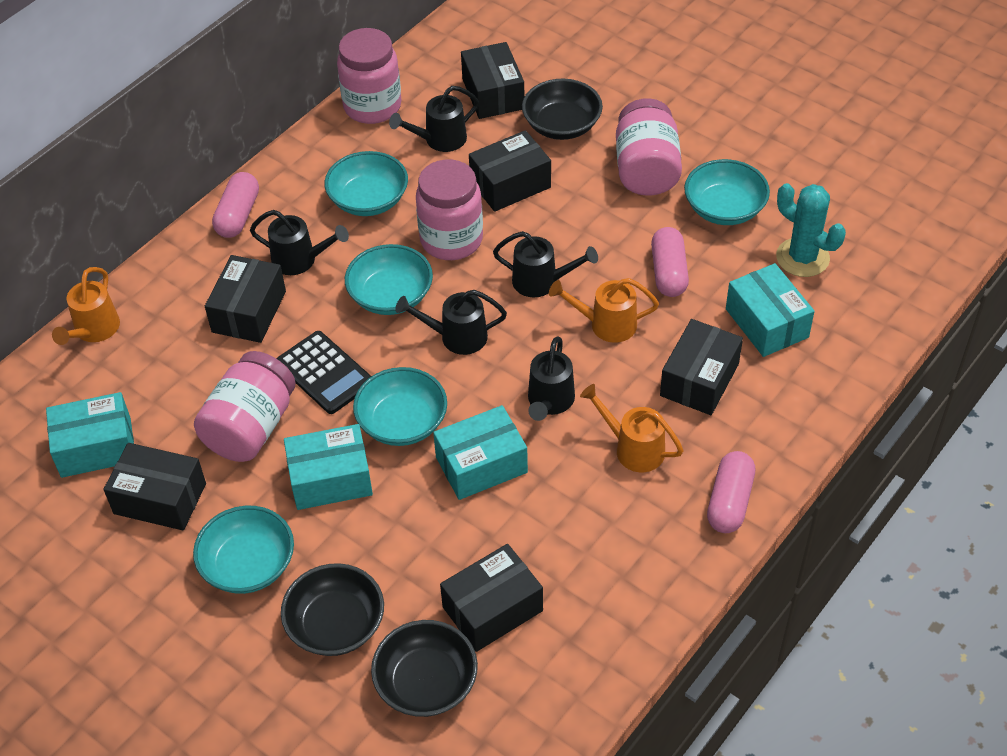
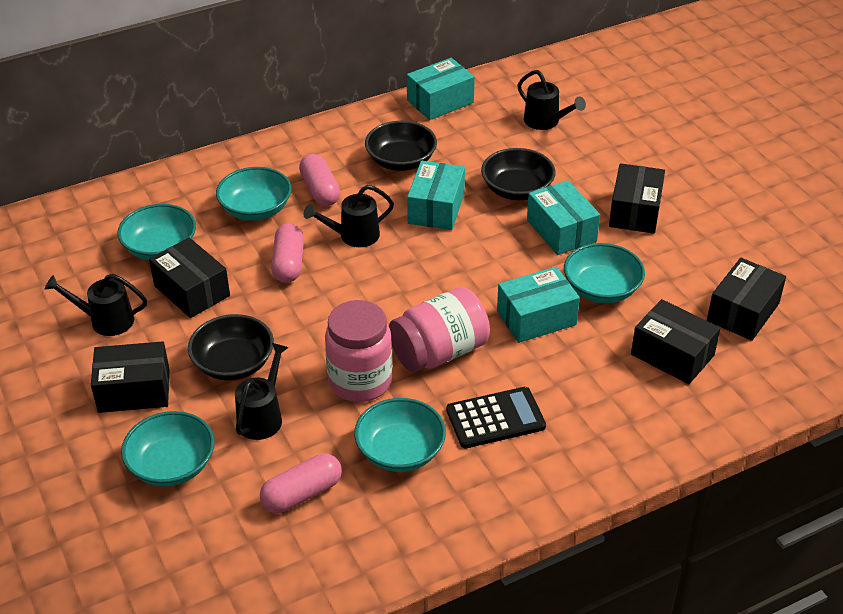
black box: [103,443,206,531] [205,255,286,343] [440,544,543,652] [461,42,524,119] [469,130,551,212] [660,319,743,415] = 6 -> [91,341,169,413] [149,238,230,318] [609,163,665,233] [631,299,720,384] [707,258,786,341] = 5
black watering can: [250,210,349,275] [389,86,479,152] [395,290,507,355] [493,231,598,297] [528,336,575,421] = 5 -> [45,274,147,336] [235,343,289,440] [304,185,394,247] [517,70,586,130] = 4
orange watering can: [52,267,120,345] [549,278,659,343] [580,384,684,472] = 3 -> none = 0
pink jar: [194,351,296,462] [337,28,401,124] [416,159,483,260] [616,98,682,196] = 4 -> [325,300,393,402] [389,287,490,372] = 2
turquoise cactus: [776,183,846,277] = 1 -> none = 0

